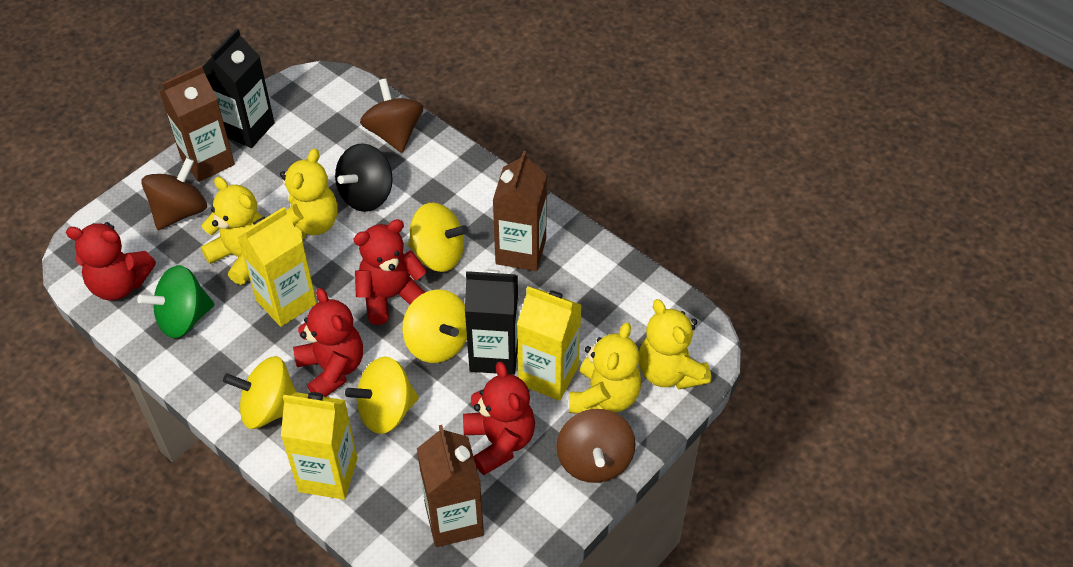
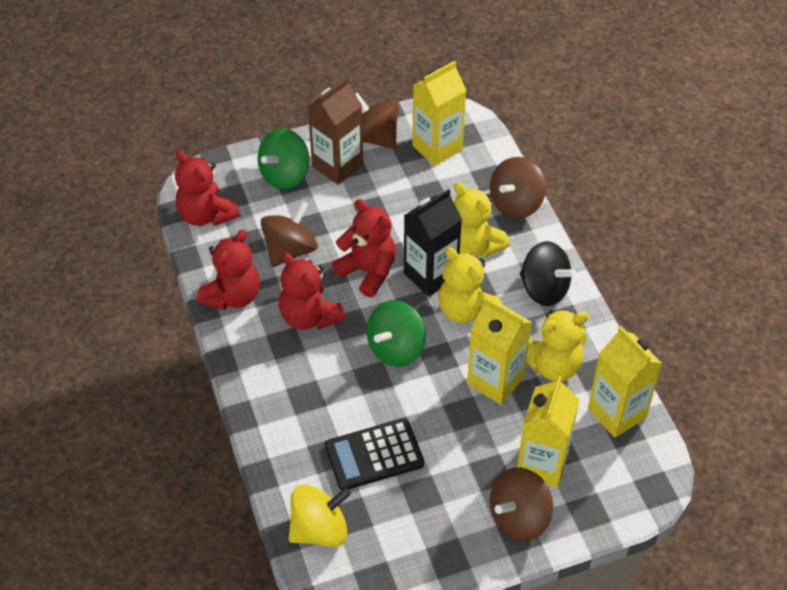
black calculator: none = 0 -> [325,418,424,490] = 1
black carton: [202,29,275,148] [465,269,519,375] = 2 -> [404,189,462,297] = 1
brown carton: [159,65,235,182] [417,425,484,547] [493,150,547,271] = 3 -> [308,77,363,185] = 1
brown spinning top: [141,157,207,230] [360,78,423,153] [556,409,635,483] = 3 -> [261,201,318,267] [355,92,399,149] [490,157,546,219] [490,467,553,541] = 4
green spinning top: [137,265,214,338] = 1 -> [258,128,309,189] [367,300,426,367] = 2
yellow carton: [237,207,317,327] [281,392,358,500] [517,286,582,401] = 3 -> [412,61,466,166] [467,297,532,405] [517,376,580,488] [588,326,662,438] = 4
yellow spinning top: [223,356,297,429] [345,357,419,434] [402,290,467,363] [408,203,468,272] = 4 -> [288,485,351,547] = 1
yellow teddy bear: [201,177,262,285] [280,148,338,239] [569,323,642,414] [639,299,711,390] = 4 -> [438,247,503,324] [454,182,510,257] [526,309,589,381] = 3

